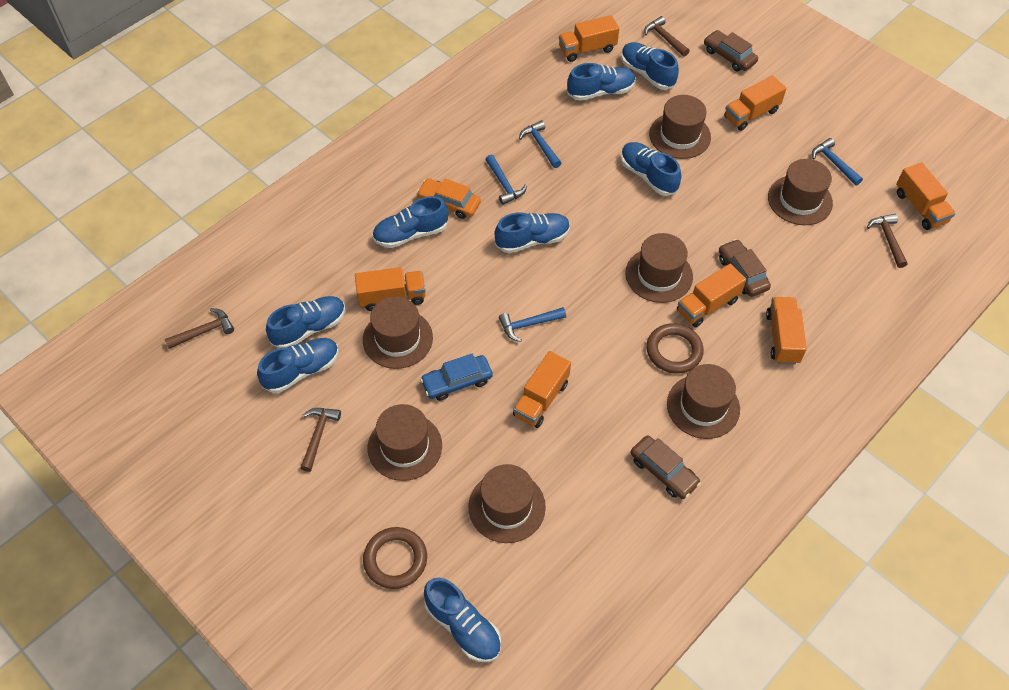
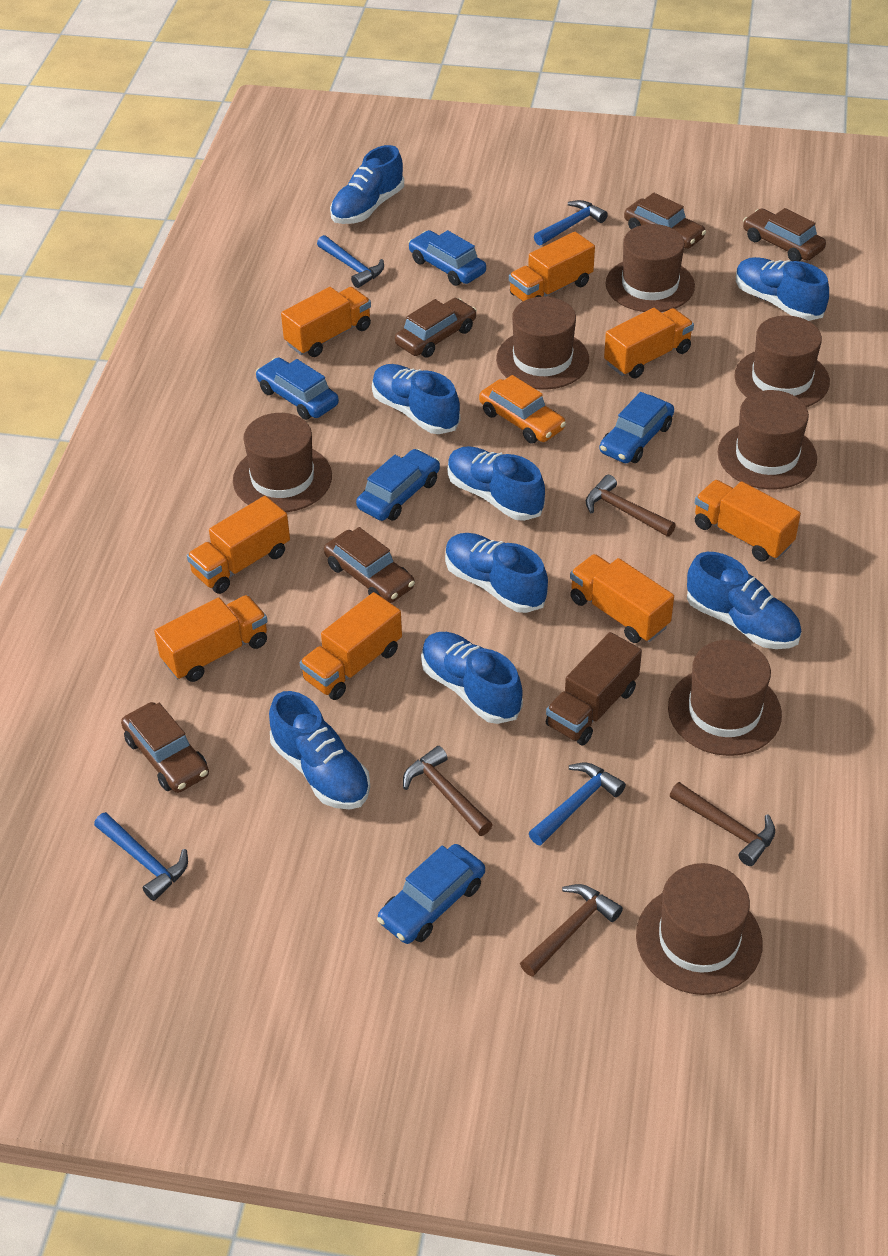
blue car: [420,354,493,401] = 1 -> [256,357,339,420] [356,449,440,521] [377,844,485,944] [408,230,486,286] [600,392,674,463] = 5
brown car: [631,435,701,499] [704,30,758,71] [719,239,771,297] = 3 -> [121,702,209,793] [324,527,415,603] [395,298,477,358] [624,193,706,249] [743,208,826,261] = 5
brown ring: [363,527,427,589] [646,323,704,374] = 2 -> none = 0
brown truck: none = 0 -> [546,632,642,746] = 1
orange truck: [355,267,426,311] [513,351,571,428] [559,15,619,62] [677,264,746,328] [724,76,787,131] [766,297,807,365] [896,162,956,230] = 7 -> [154,595,267,682] [187,496,290,594] [281,287,371,357] [299,592,402,700] [509,232,595,302] [570,554,674,643] [604,308,694,379] [695,480,801,561] = 8

